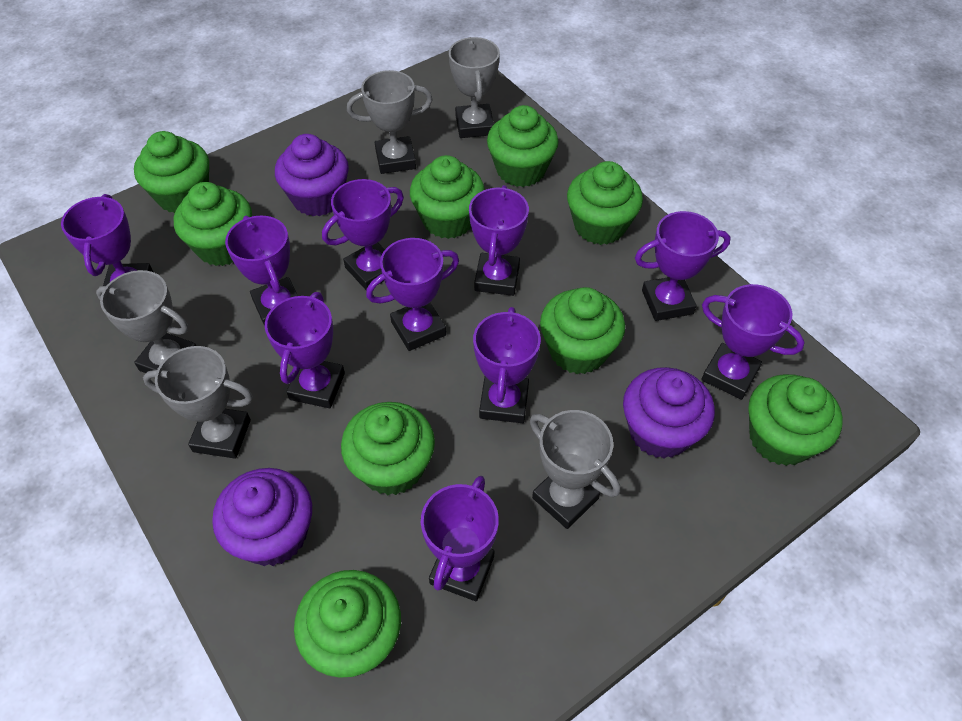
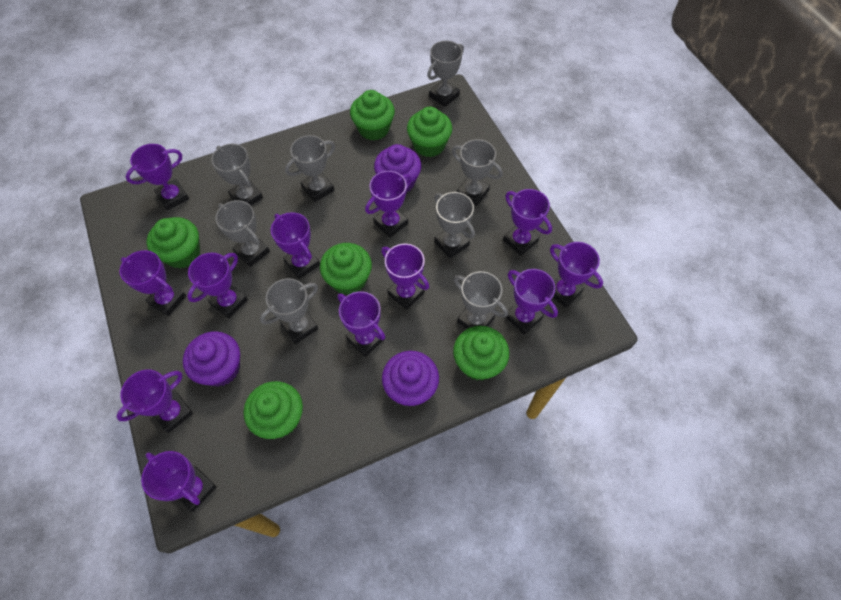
green cupcake: [134,131,209,213] [173,182,252,266] [294,570,401,678] [341,402,435,495] [410,155,485,239] [487,105,559,187] [540,287,625,374] [567,161,643,245] [748,374,843,466] = 9 -> [147,217,200,269] [244,381,303,439] [320,243,372,295] [350,90,395,140] [407,107,452,157] [453,326,509,380] = 6
grey trophy: [96,270,196,373] [143,346,253,459] [347,70,432,174] [449,37,500,138] [530,410,620,529] = 5 -> [211,144,263,205] [215,200,270,267] [260,278,318,344] [285,135,335,202] [427,41,464,107] [434,192,475,259] [452,139,503,206] [454,271,508,329] = 8
purple trophy: [61,194,153,286] [225,215,298,327] [265,292,345,408] [322,179,404,290] [366,238,459,351] [421,476,499,601] [469,185,529,296] [473,307,541,423] [635,211,731,321] [702,284,805,400] = 10 -> [116,369,193,433] [120,250,186,316] [125,144,189,211] [141,451,217,512] [187,253,248,319] [271,212,320,279] [338,291,385,357] [365,171,412,238] [381,244,429,310] [503,189,552,256] [505,269,558,335] [550,242,603,308] = 12

